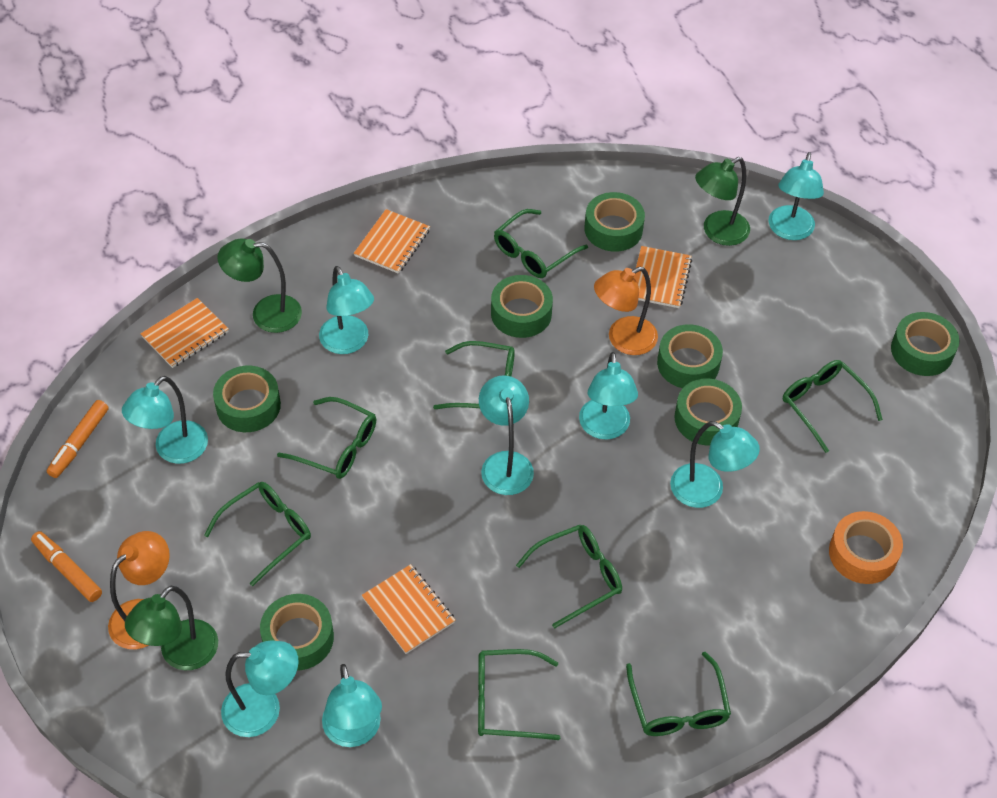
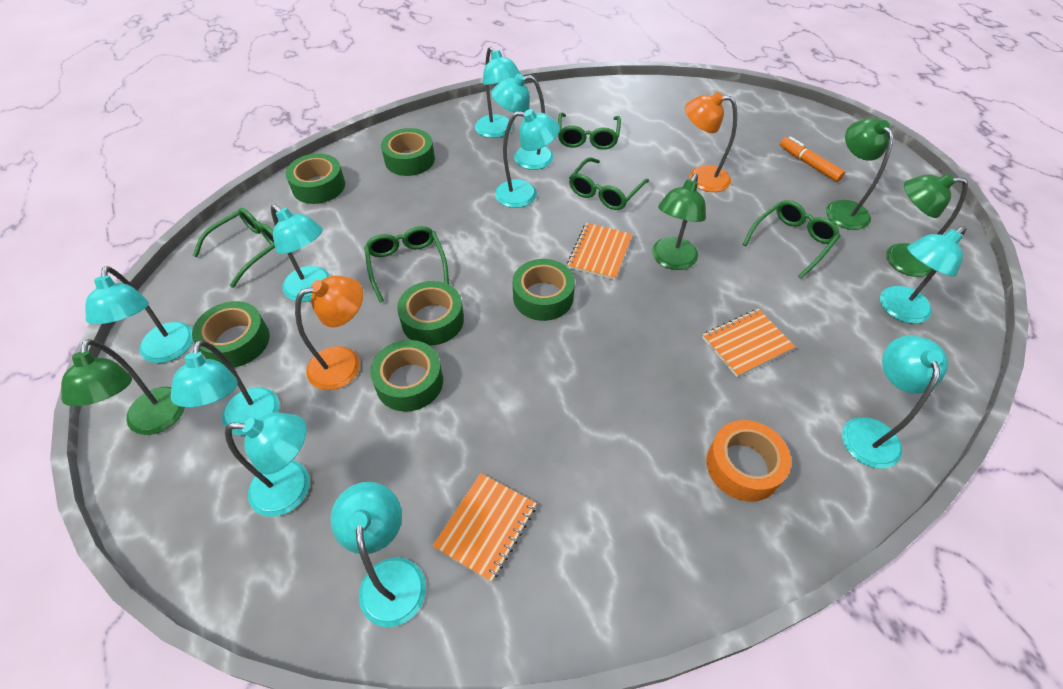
green glasses: [204,482,311,586] [277,397,376,479] [433,341,515,409] [478,649,560,740] [494,209,588,278] [516,525,622,628] [626,652,731,736] [783,360,883,453] = 8 -> [193,208,275,288] [364,226,449,303] [558,112,621,150] [569,157,649,210] [742,200,840,279] = 5
green lamp: [125,586,218,670] [218,239,302,333] [695,157,750,246] = 3 -> [61,339,185,435] [652,174,706,270] [826,118,894,230] [886,173,968,277] = 4
green tape: [213,366,281,432] [260,594,334,671] [491,275,553,338] [584,192,645,252] [657,324,723,388] [674,379,742,446] [891,312,960,376] = 7 -> [192,301,270,367] [286,153,345,204] [370,340,443,412] [381,128,435,176] [397,281,464,345] [513,259,575,321] = 6
orange marker: [31,531,102,602] [47,400,109,478] = 2 -> [780,136,845,182] = 1
orange notebook: [141,298,229,368] [354,209,430,274] [362,564,455,654] [634,246,692,308] = 4 -> [433,473,537,582] [567,223,633,280] [702,309,795,377] = 3
turquoise lamp: [122,376,208,464] [221,641,299,737] [319,266,374,354] [322,664,382,747] [479,376,534,495] [579,352,638,440] [670,421,760,508] [769,152,824,240] = 8 -> [85,266,193,363] [170,340,280,436] [225,412,310,517] [271,204,330,302] [330,482,426,627] [475,46,521,138] [491,74,554,170] [495,109,560,208] [842,335,948,469] [880,226,967,324] = 10

